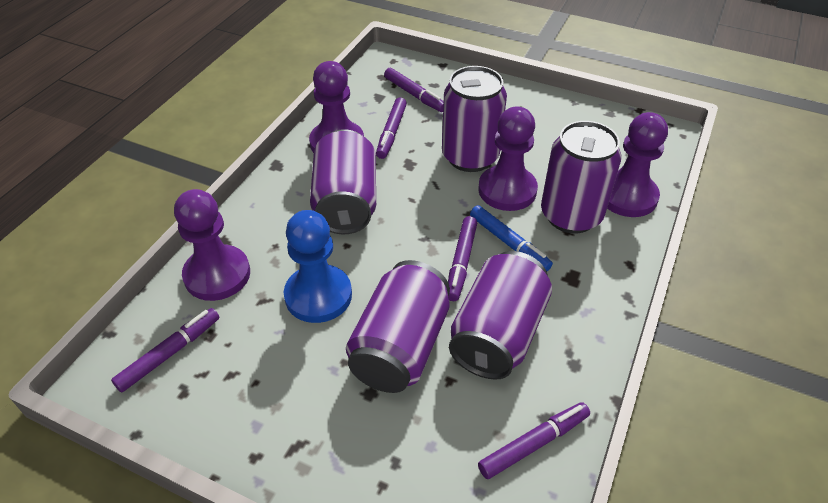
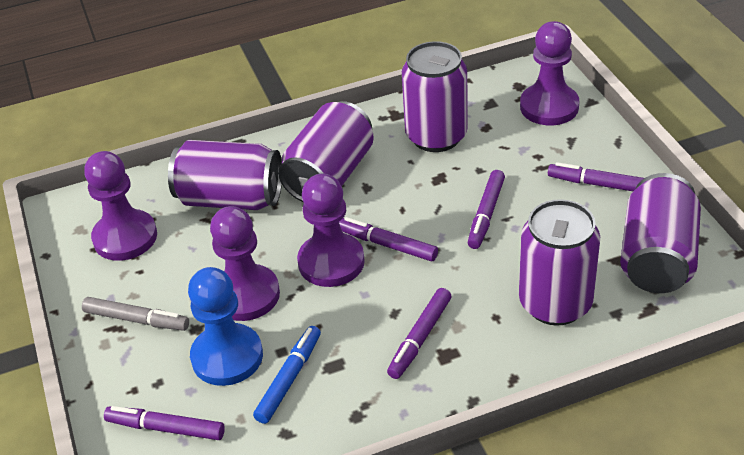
grey marker: none = 0 -> [82,297,189,331] = 1

